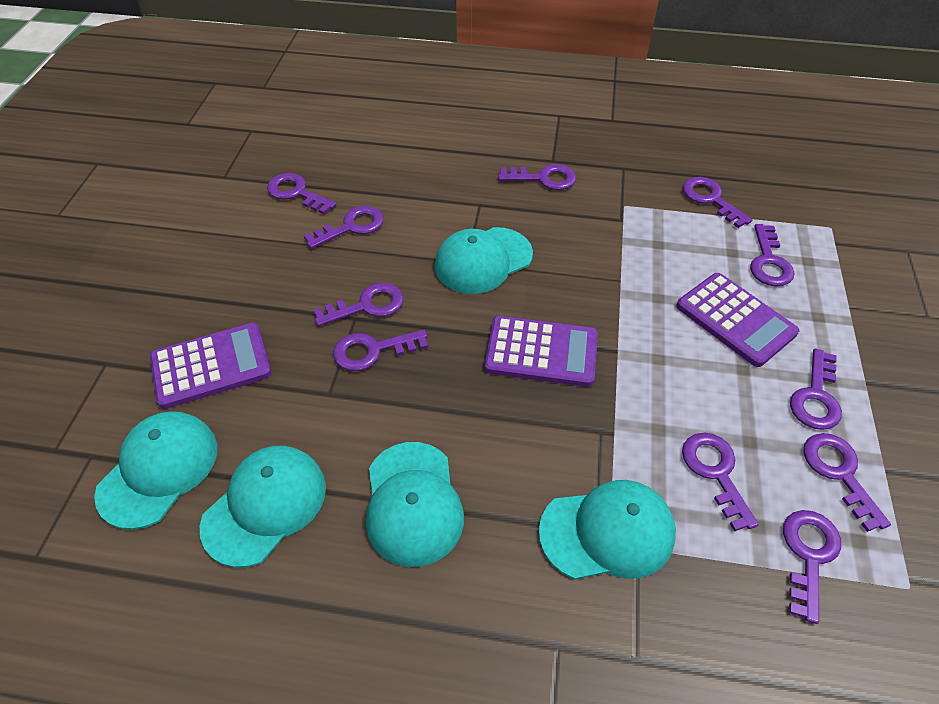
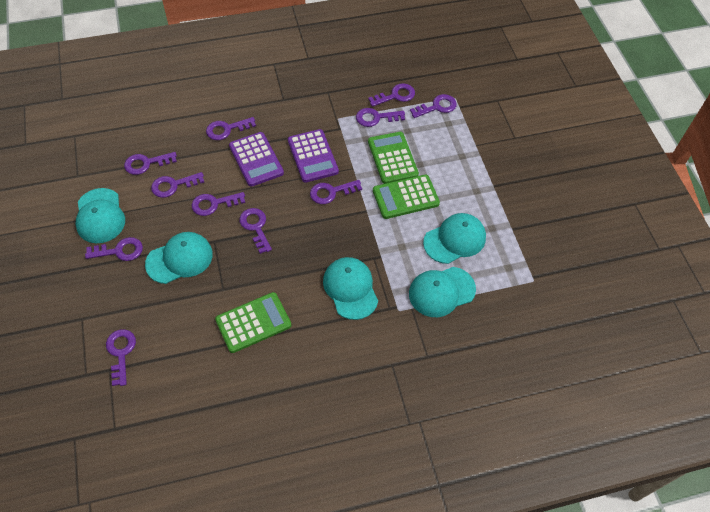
green calculator: none = 0 -> [215,292,291,353] [368,132,419,184] [373,175,440,219] = 3
purple calculator: [150,323,271,409] [485,316,598,387] [676,273,799,367] = 3 -> [229,132,284,187] [288,129,339,183] = 2

